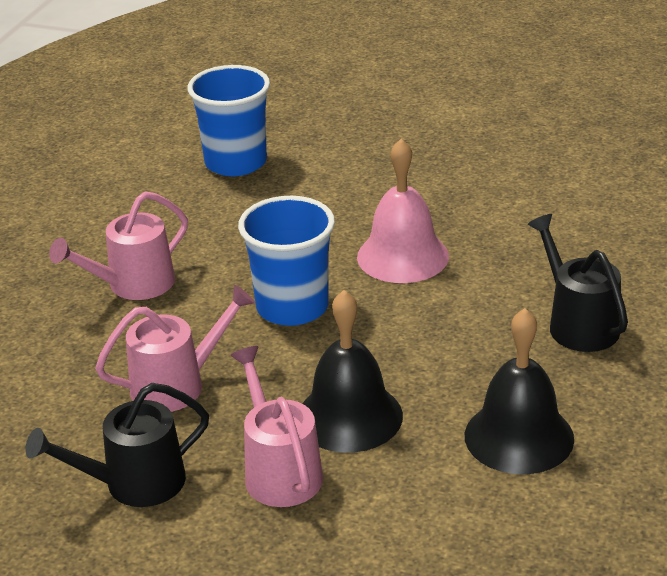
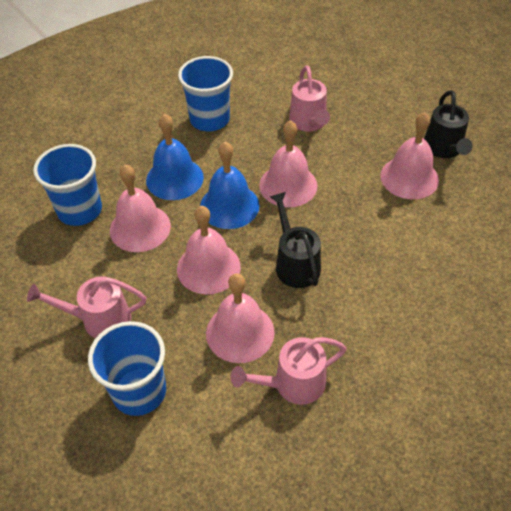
black bell: [302,290,403,453] [465,308,574,474] = 2 -> none = 0
blue bell: none = 0 -> [146,114,204,200] [200,142,260,229] = 2
blue cup: [187,65,270,176] [238,196,335,326] = 2 -> [33,144,102,226] [88,321,166,416] [178,56,233,131] = 3
pink bell: [357,139,449,283] = 1 -> [110,165,171,252] [177,206,241,294] [206,273,275,363] [259,120,318,207] [380,112,439,199] = 5

